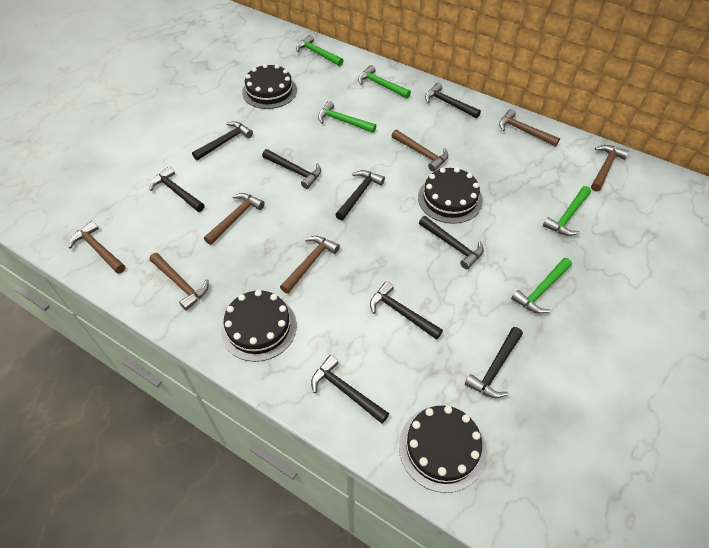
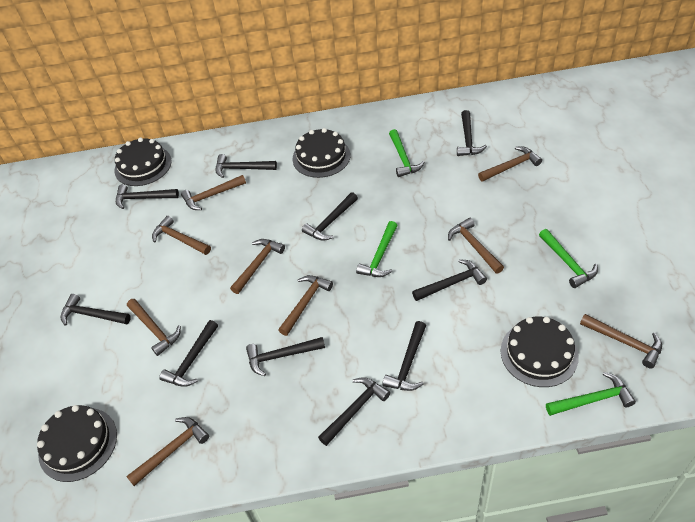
black hammer: [150,166,204,212] [192,121,253,160] [262,149,321,189] [311,355,389,424] [335,170,385,220] [370,281,443,340] [419,216,484,269] [425,83,481,118] [465,327,523,398] = 9 -> [60,294,131,326] [116,184,179,209] [159,320,218,387] [216,154,277,178] [246,337,325,376] [302,192,358,241] [318,377,390,446] [382,321,426,391] [412,259,487,301] [457,110,487,156] = 10
brown hammer: [69,221,125,274] [149,253,209,310] [204,193,265,245] [280,236,340,294] [392,130,448,172] [499,109,560,147] [591,145,629,191] = 7 -> [126,417,209,486] [127,299,181,356] [152,216,211,255] [181,175,246,210] [230,239,285,294] [278,275,333,336] [448,218,504,274] [478,146,542,182] [580,314,662,368] = 9
green hammer: [296,35,344,66] [318,101,376,133] [358,65,411,99] [511,258,572,314] [543,186,591,236] = 5 -> [356,221,398,277] [389,129,425,177] [539,229,598,288] [546,372,636,416] = 4

